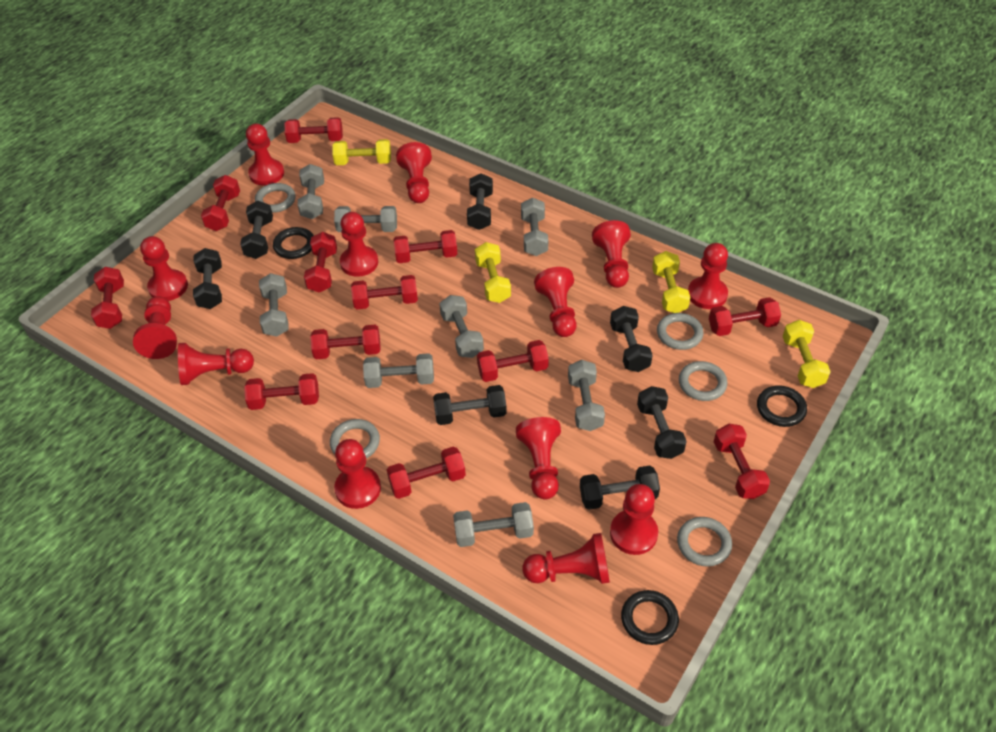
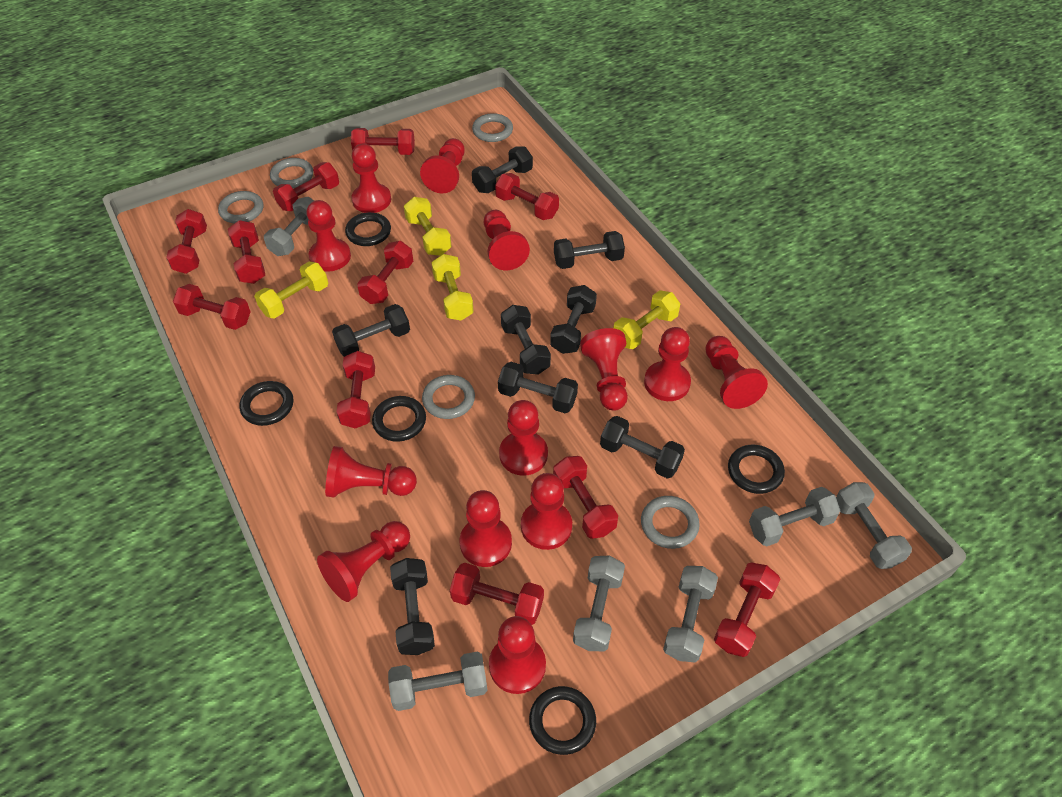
black dumbbell: [193,248,222,309] [240,201,273,259] [433,385,507,425] [467,173,493,230] [580,465,660,510] [610,306,653,372] [637,386,687,459] = 7 -> [332,304,410,357] [390,558,435,655] [472,146,533,193] [498,362,578,413] [501,305,551,375] [550,285,597,354] [554,231,625,269] [600,416,685,479] = 8
black ring: [273,227,314,259] [621,590,679,645] [757,385,807,427] = 3 -> [239,381,293,426] [345,212,391,246] [372,396,426,442] [529,686,596,755] [728,445,785,494] = 5
grey dumbbell: [259,273,289,337] [298,164,324,219] [334,206,397,232] [363,353,434,388] [440,295,484,358] [453,502,534,547] [521,198,548,256] [568,360,605,431] = 8 -> [264,197,314,256] [388,652,488,711] [573,556,625,651] [663,566,718,662] [749,487,840,546] [836,482,912,569] = 6
red dumbbell: [91,267,124,329] [201,175,240,231] [244,373,319,410] [285,117,343,143] [304,232,337,293] [310,325,381,359] [351,275,418,310] [387,447,466,499] [393,230,457,263] [477,340,549,382] [709,297,781,336] [714,424,770,499] = 12 -> [166,209,207,274] [173,284,251,330] [228,220,265,284] [273,162,339,211] [336,351,375,428] [351,128,415,155] [357,241,413,304] [450,563,544,625] [495,173,559,220] [553,456,618,539] [714,563,780,657] = 11

